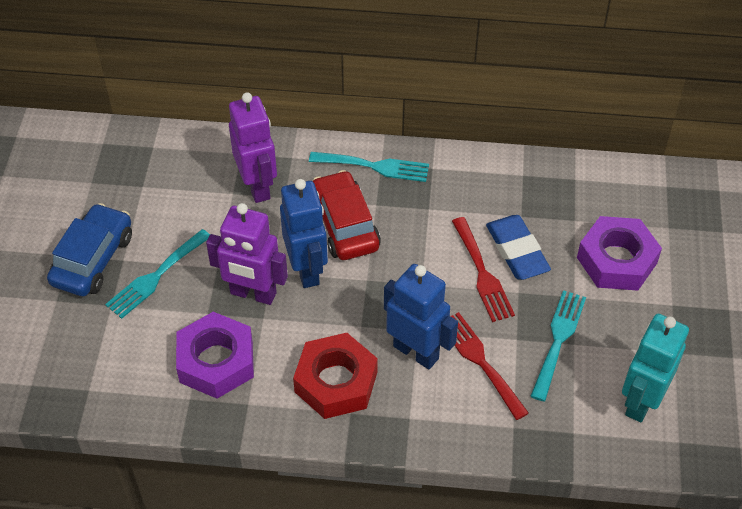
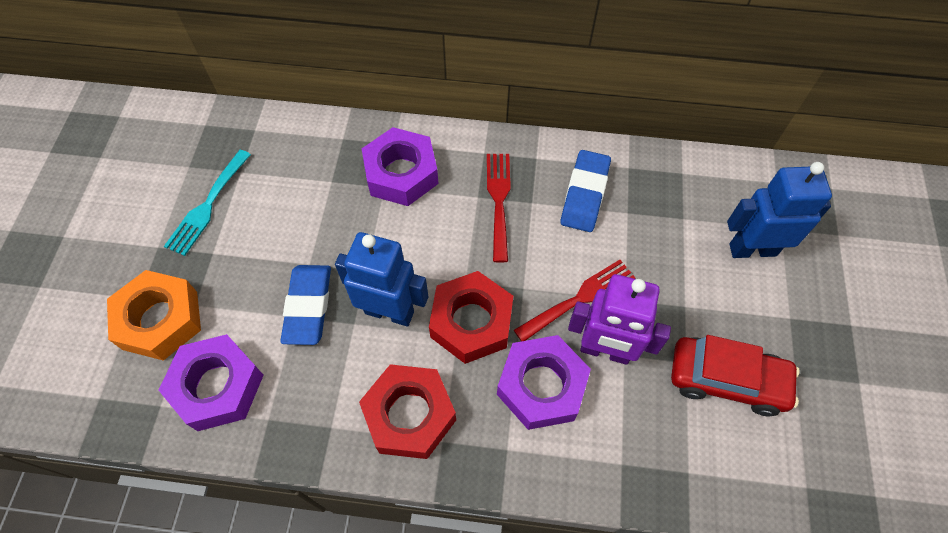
blue car: [47,203,132,296] = 1 -> none = 0
blue eraser: [486,215,551,280] = 1 -> [280,265,331,345] [561,150,611,232] = 2
orange nut: none = 0 -> [107,270,201,361] = 1
purple nut: [176,312,254,399] [577,216,662,291] = 2 -> [159,334,264,431] [362,127,439,206] [497,335,591,430] = 3
purple robot: [206,203,288,305] [229,93,277,203] = 2 -> [568,274,671,365] = 1
red nut: [293,333,378,419] = 1 -> [359,364,456,459] [429,271,513,364] = 2
turquoise fork: [105,229,210,319] [309,152,429,182] [530,290,586,401] = 3 -> [164,150,251,256] = 1
turquoise robot: [622,314,689,422] = 1 -> none = 0

